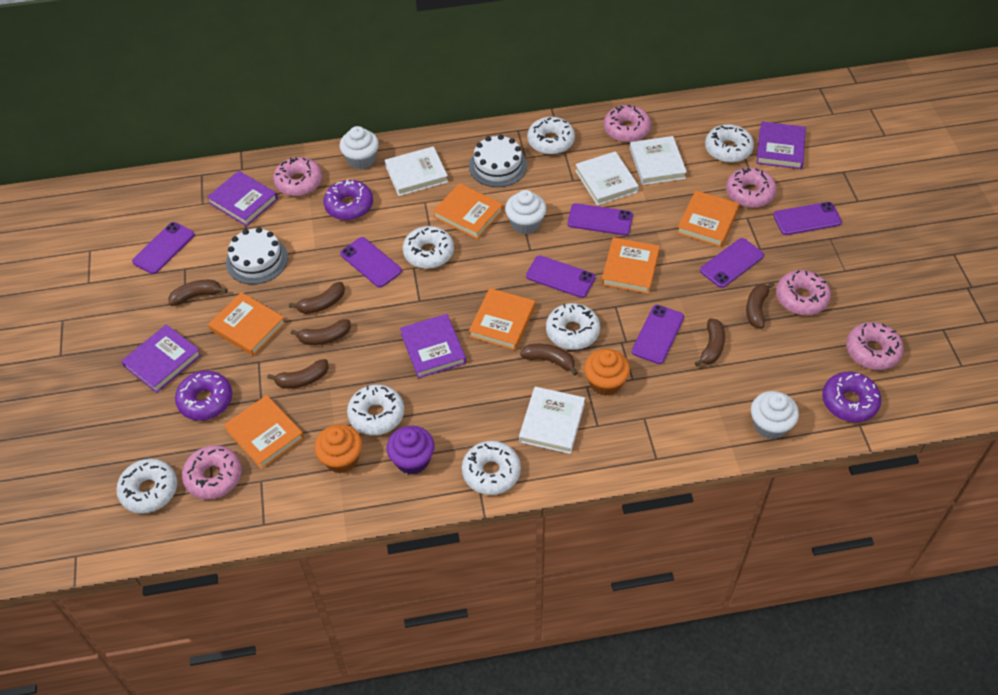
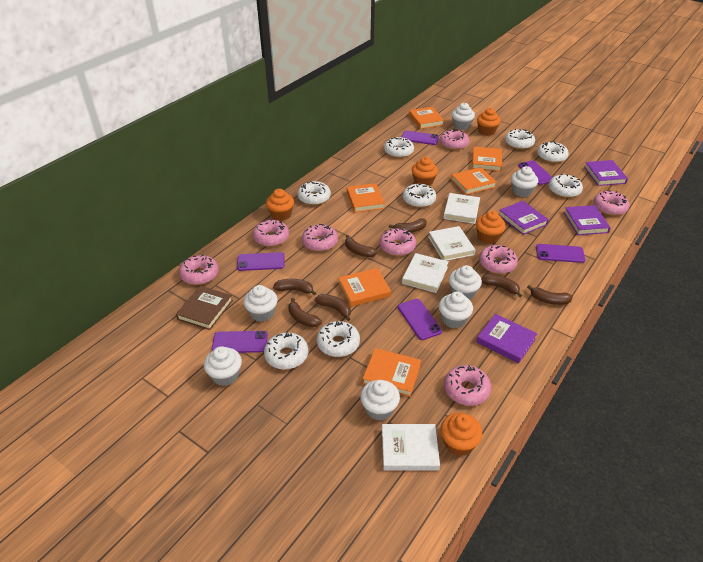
brown book: none = 0 -> [176,286,233,330] = 1
orange cupcake: [314,424,362,473] [584,349,630,396] = 2 -> [266,189,294,221] [412,157,438,186] [440,413,482,456] [476,211,506,244] [477,108,501,136] = 5
pink donut: [182,445,242,500] [273,157,322,196] [604,105,651,142] [726,167,777,208] [776,270,831,315] [846,322,904,370] = 6 -> [179,254,219,285] [253,219,289,247] [302,224,338,252] [379,228,416,256] [440,129,469,150] [444,365,491,406] [479,245,518,274] [593,190,629,216] = 8
purple cupcake: [387,426,435,475] = 1 -> none = 0
purple donut: [175,371,232,421] [323,180,373,220] [822,372,881,422] = 3 -> none = 0
purple phone: [132,222,195,274] [340,237,402,288] [526,255,595,298] [568,203,633,235] [632,305,684,364] [700,238,764,288] [773,202,842,235] = 7 -> [212,331,268,353] [237,252,285,271] [398,299,442,340] [402,131,439,145] [518,160,553,185] [536,244,586,263] = 6
white cake: [226,227,288,284] [469,135,527,187] = 2 -> none = 0
white cupcake: [340,126,379,170] [505,190,546,234] [751,391,799,439] = 3 -> [204,346,242,386] [244,285,278,322] [360,380,400,421] [439,291,473,328] [449,265,482,300] [452,103,475,130] [511,166,538,197] = 7
white donut: [116,459,177,514] [347,385,404,435] [403,226,454,269] [462,441,521,495] [527,117,575,155] [546,303,600,350] [705,124,754,163] = 7 -> [264,332,308,370] [297,181,331,205] [317,321,360,357] [384,137,414,158] [403,184,436,208] [505,129,535,150] [537,142,569,163] [549,174,583,198] = 8

